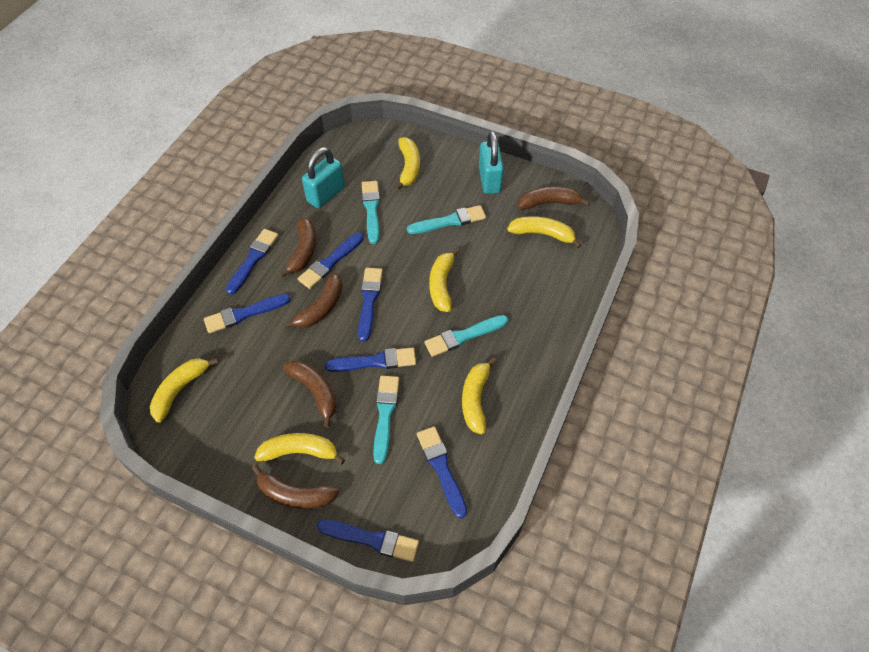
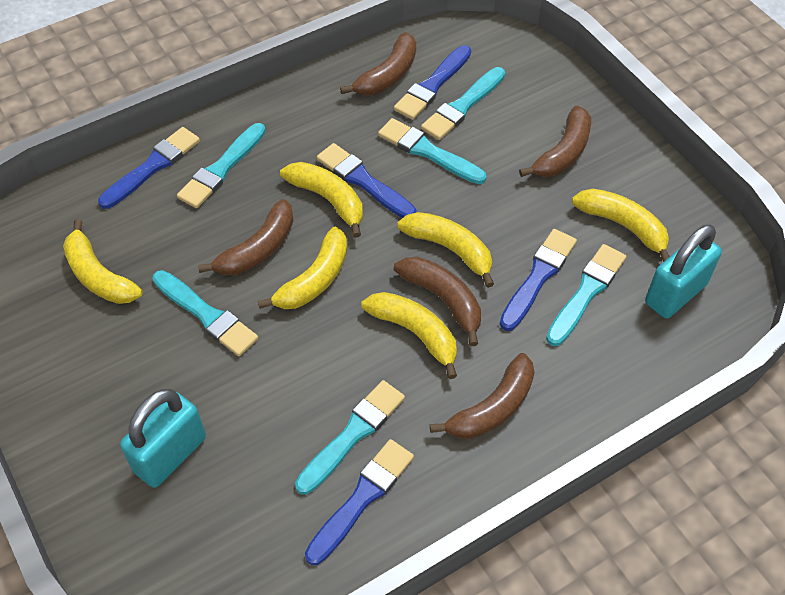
blue brush: [204,294,291,333] [226,229,279,295] [298,233,364,289] [317,519,419,562] [325,348,416,372] [358,268,383,342] [417,426,467,519] = 7 -> [98,127,200,209] [305,439,414,565] [317,143,416,218] [394,45,471,120] [500,229,577,331] = 5
turquoise brush: [362,181,380,244] [373,376,399,464] [407,205,486,234] [425,315,508,357] = 4 -> [152,270,258,356] [177,123,266,208] [295,380,405,495] [378,118,487,184] [421,67,505,140] [546,244,626,346] = 6

